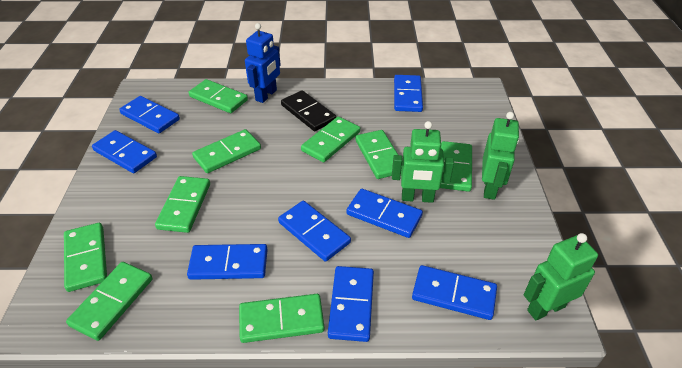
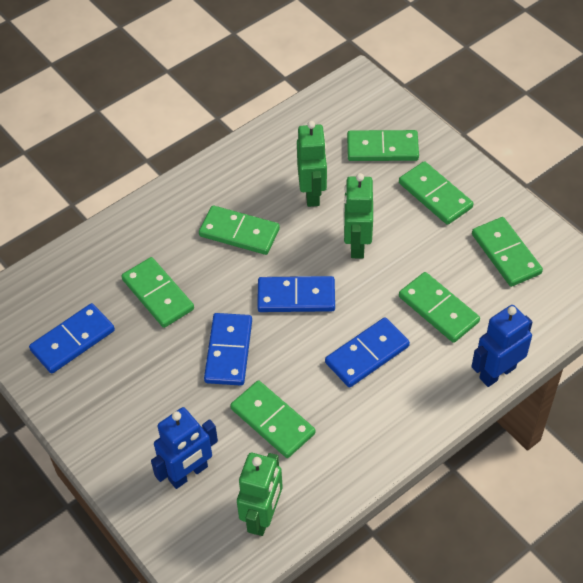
black domino: [281,90,336,131] = 1 -> none = 0
blue domino: [92,130,157,173] [119,96,180,133] [187,244,268,280] [278,201,351,262] [328,266,374,342] [346,189,423,238] [394,75,423,112] [412,265,497,320] = 8 -> [29,303,115,373] [204,313,252,386] [257,276,335,312] [325,317,410,387] = 4
blue robot: [245,23,281,103] = 1 -> [151,407,218,489] [471,305,533,387] = 2
green domino: [64,223,107,292] [66,262,153,341] [155,176,210,233] [189,79,248,113] [192,129,261,173] [239,294,325,343] [301,117,360,162] [355,130,398,179] [440,141,472,192] = 9 -> [121,257,194,328] [199,205,280,255] [230,381,315,458] [347,130,419,161] [399,161,474,225] [399,272,480,343] [472,217,543,287] = 7

